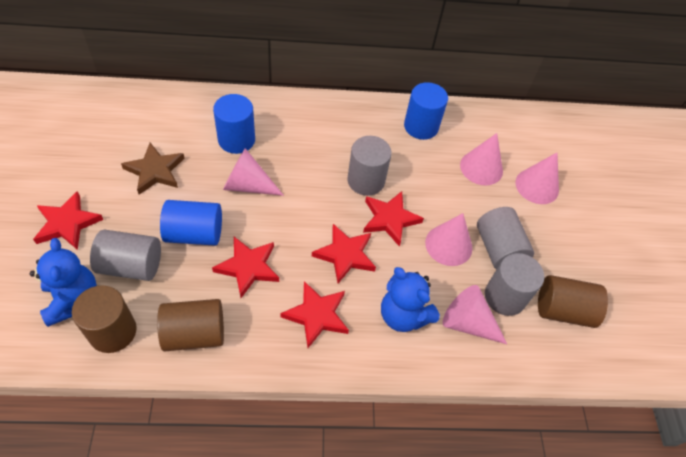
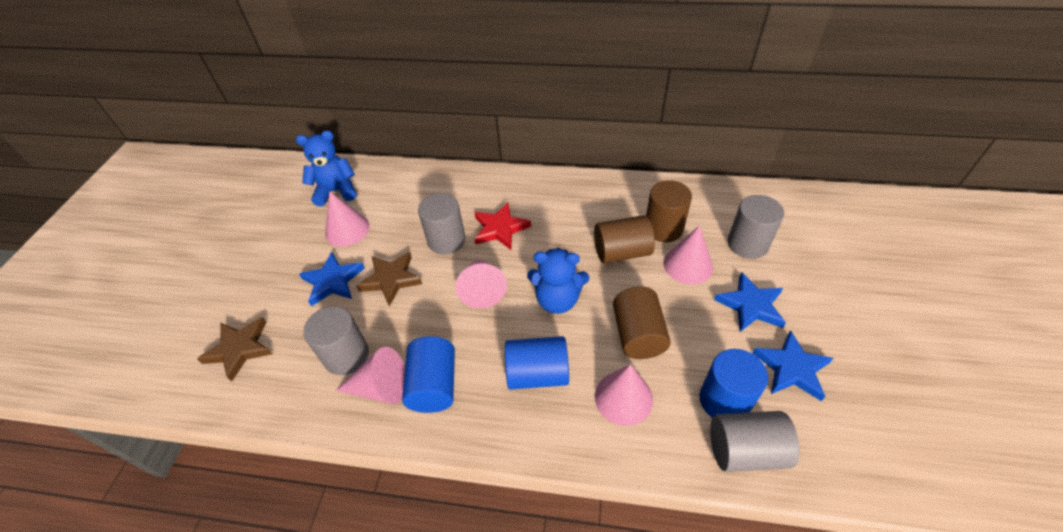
blue star: none = 0 -> [299,252,365,306] [714,272,786,332] [752,330,833,401] = 3
brown star: [121,143,185,195] = 1 -> [197,317,272,382] [356,252,422,306] = 2
red star: [33,191,103,250] [212,237,279,298] [280,281,349,348] [312,224,376,283] [363,191,424,247] = 5 -> [474,202,531,250] = 1

